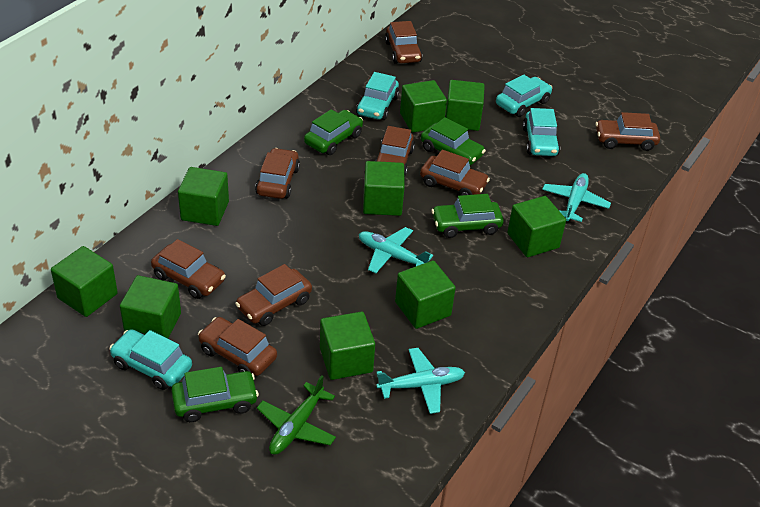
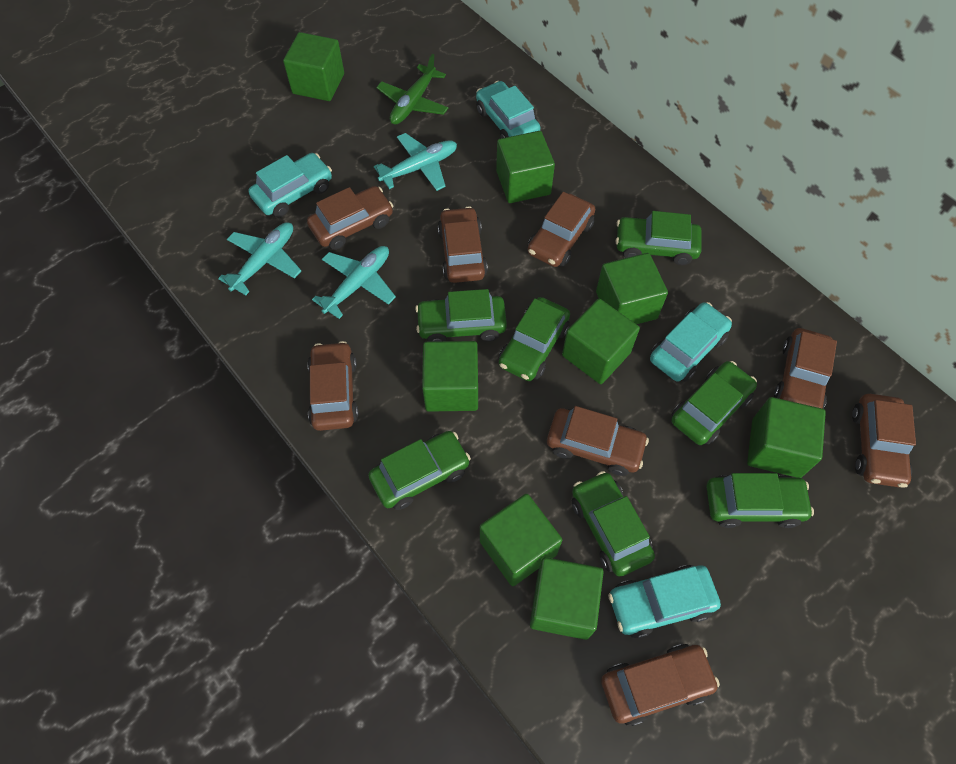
green car: [171,367,259,422] [304,109,363,155] [421,117,486,165] [431,194,504,238] = 4 -> [368,431,471,510] [415,289,507,342] [499,297,570,381] [572,471,655,576] [616,211,701,265] [671,361,757,445] [706,473,814,528] = 7
green cube: [51,246,118,317] [120,275,181,339] [178,167,229,226] [320,312,375,380] [363,161,405,216] [395,261,456,329] [400,80,447,133] [445,80,485,131] [507,196,566,257] = 9 -> [283,32,344,101] [422,341,478,412] [480,494,562,586] [496,131,555,203] [530,557,604,640] [562,299,640,384] [596,253,668,324] [747,397,826,478] = 8

